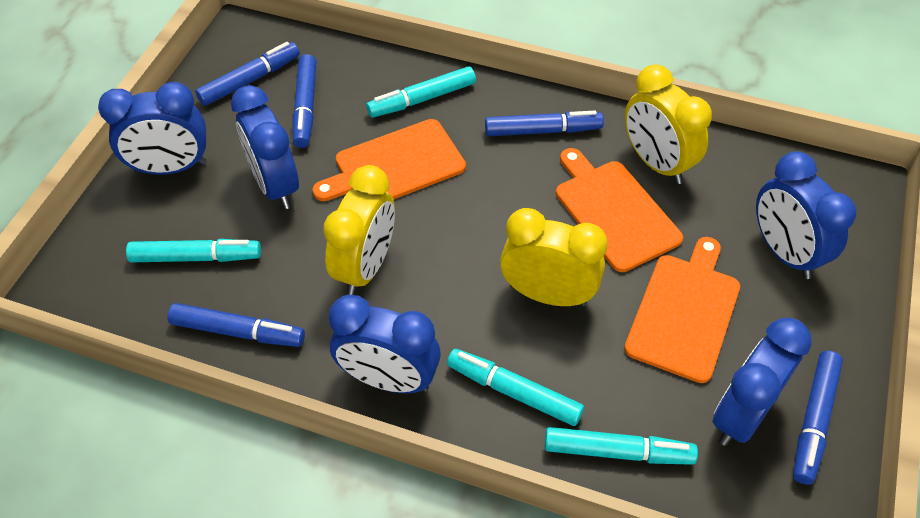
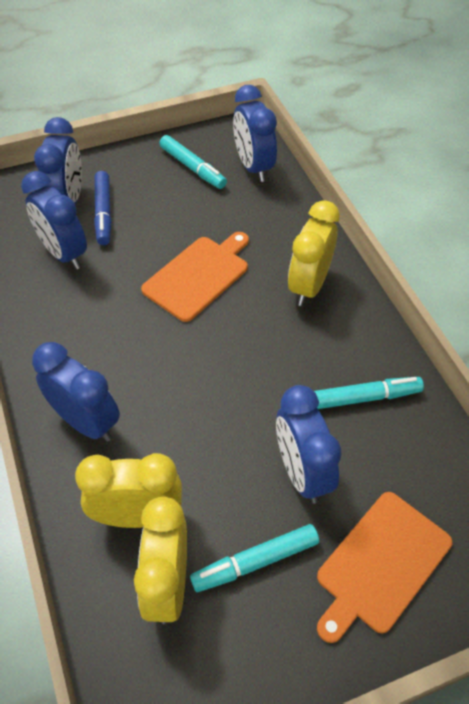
blue marker: [168,303,305,347] [195,42,300,106] [292,54,316,148] [485,111,604,136] [793,351,843,485] = 5 -> [94,171,112,245] = 1
orange cutting board: [312,119,466,201] [556,148,683,272] [624,237,740,383] = 3 -> [141,232,249,322] [317,492,452,643] = 2
turquoise marker: [126,239,261,262] [366,66,476,118] [447,349,584,426] [545,427,698,465] = 4 -> [159,135,227,189] [190,524,319,592] [314,377,424,409] = 3

